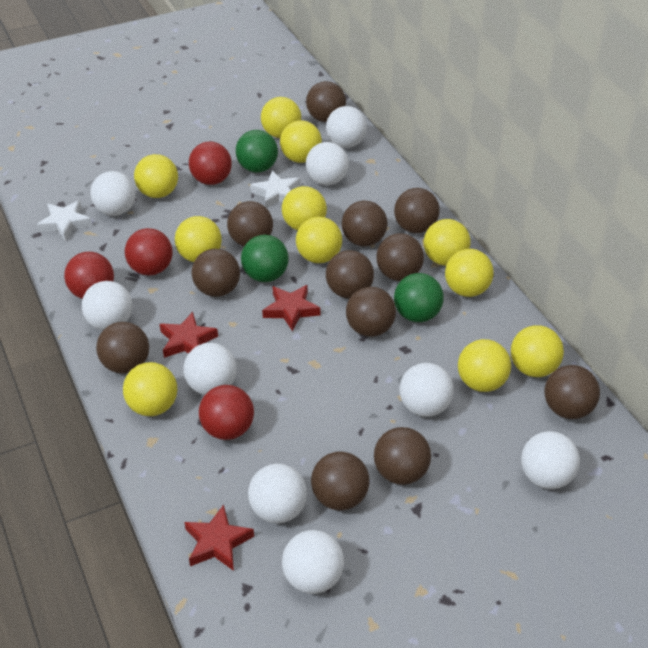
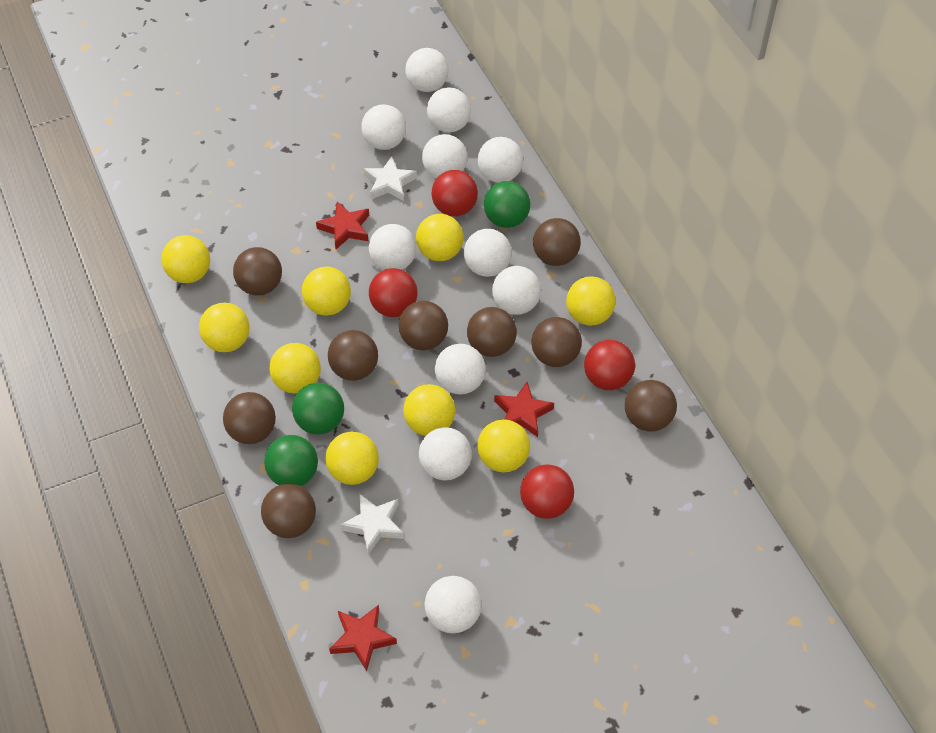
brown ball: [96,322,149,374] [192,249,240,297] [227,201,273,246] [306,81,346,122] [311,451,369,511] [326,250,374,299] [342,201,387,246] [346,287,396,337] [374,427,431,485] [376,233,424,281] [394,188,440,233] [545,365,600,419] = 12 -> [223,392,276,444] [233,247,282,296] [261,484,316,538] [328,330,378,381] [398,301,448,350] [467,307,517,357] [531,317,582,367] [533,218,581,266] [625,380,677,432] = 9
white ball: [82,281,132,330] [90,171,136,216] [183,343,237,395] [248,464,307,523] [282,530,344,594] [306,142,349,185] [326,106,367,148] [399,363,454,417] [521,431,580,489] = 9 -> [361,104,406,150] [369,224,416,270] [405,48,449,92] [419,427,472,480] [422,134,468,179] [425,576,481,633] [427,87,471,133] [435,344,486,395] [464,229,512,277] [478,137,523,183] [492,266,541,315] = 11
yellow ball: [123,362,177,416] [134,154,178,198] [175,216,222,262] [261,97,301,138] [280,120,322,163] [282,186,327,230] [296,217,342,263] [424,219,471,266] [445,249,494,297] [458,339,511,392] [511,325,564,377] = 11 -> [161,235,210,283] [199,303,249,352] [269,343,321,394] [302,267,351,316] [325,432,379,485] [403,384,455,436] [416,214,464,261] [477,419,530,472] [566,276,616,326] = 9

